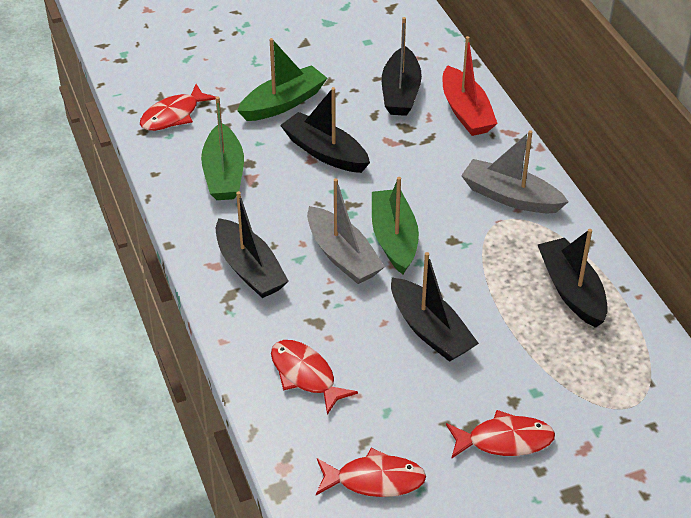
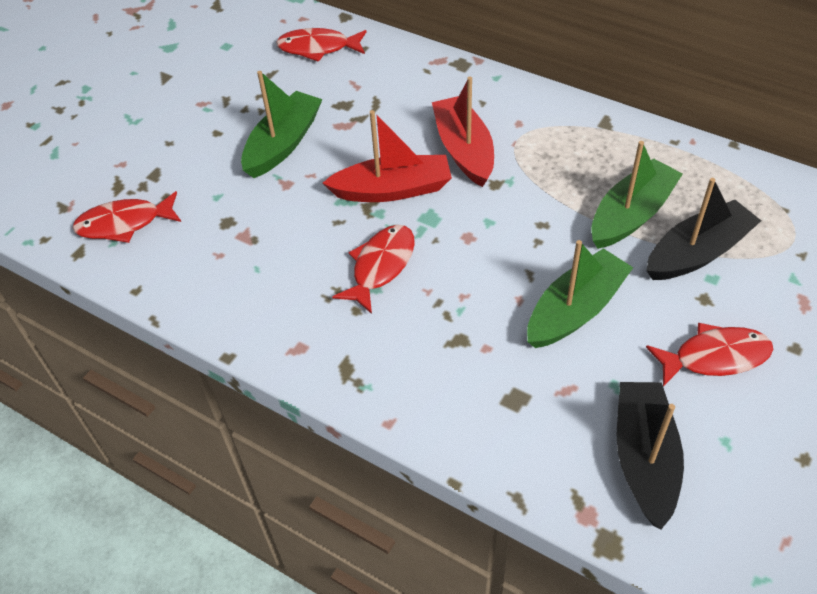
black boat: [216,191,289,298] [280,87,370,173] [382,17,422,116] [391,252,479,362] [538,229,608,328] = 5 -> [617,382,684,530] [646,178,761,280] = 2
grey boat: [307,178,385,284] [461,130,568,213] = 2 -> none = 0
red boat: [443,36,498,136] = 1 -> [323,110,452,202] [432,76,494,187] = 2

